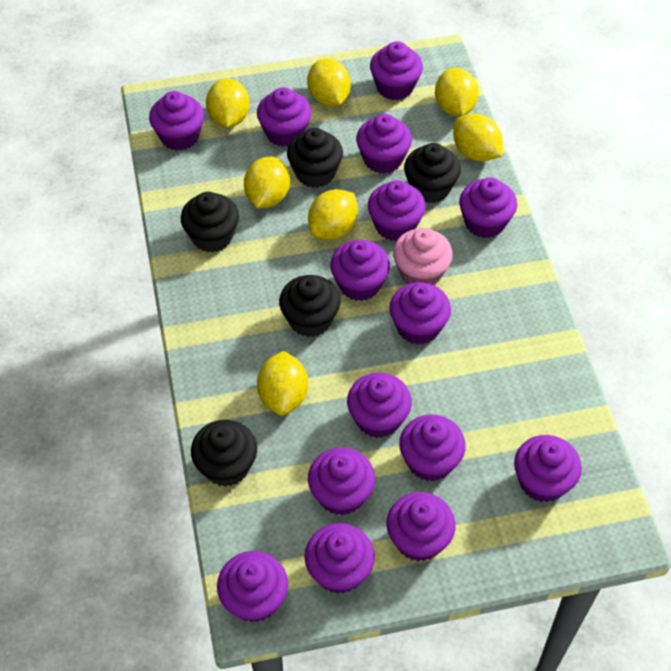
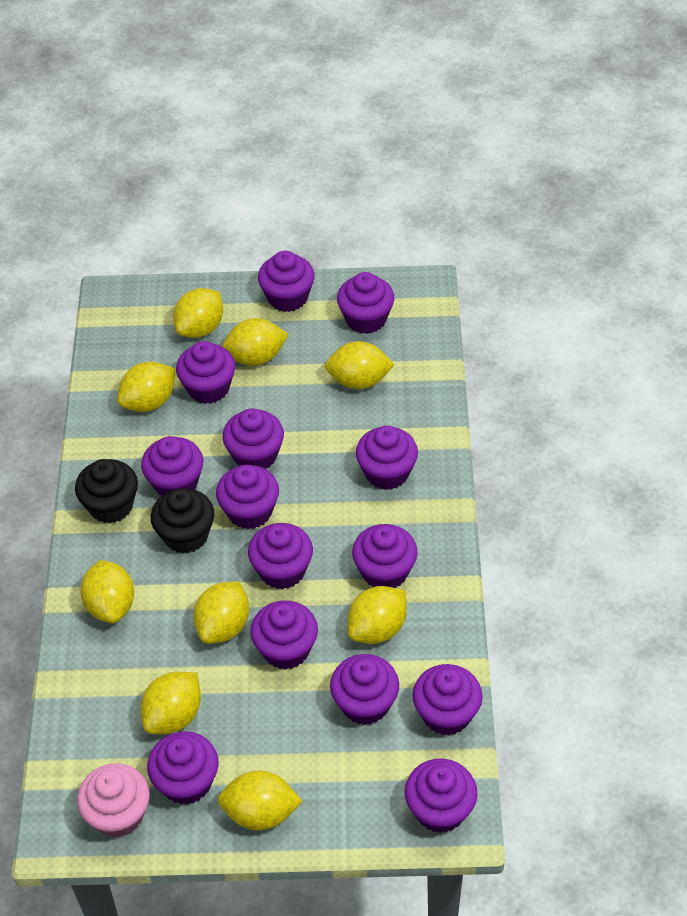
black cupcake: [181,192,239,253] [191,420,257,487] [279,275,340,337] [287,128,343,188] [404,143,461,203] = 5 -> [75,459,138,524] [151,488,214,554] = 2
purple cupcake: [149,91,204,151] [217,551,288,622] [257,87,311,147] [304,523,375,594] [308,447,375,516] [330,240,390,301] [347,373,412,438] [356,114,412,174] [368,180,426,241] [370,41,423,100] [386,492,456,561] [389,282,451,345] [399,414,466,481] [459,178,517,238] [514,435,582,502] = 15 -> [141,436,203,496] [147,731,218,805] [176,341,235,404] [216,465,279,529] [222,408,284,469] [248,523,313,589] [250,600,318,670] [258,251,315,312] [330,654,399,725] [337,272,394,334] [352,524,418,588] [356,426,418,490] [405,758,477,833] [413,664,483,735] = 14
yellow lemon: [206,78,250,127] [244,157,290,208] [257,351,308,416] [307,59,351,106] [308,189,358,240] [435,68,479,116] [453,114,503,161] = 7 -> [80,560,134,623] [117,362,176,412] [140,672,201,734] [173,288,223,338] [193,581,249,644] [218,771,302,830] [222,318,289,366] [325,341,395,389] [347,586,407,644] = 9

